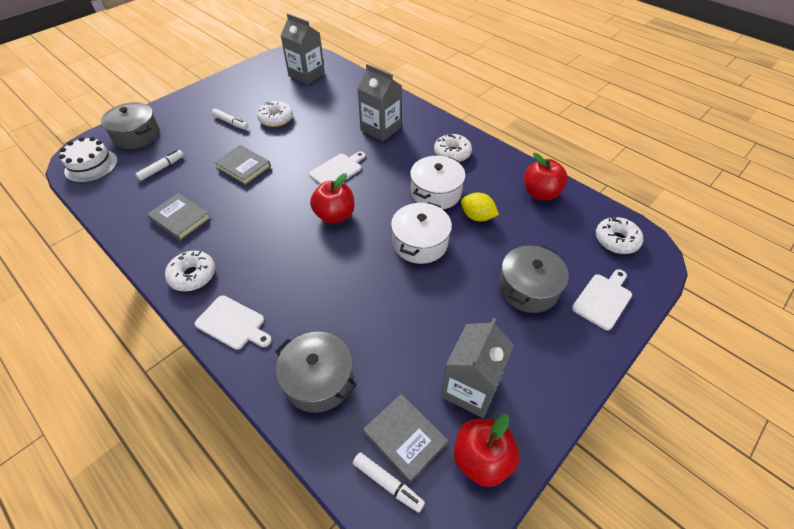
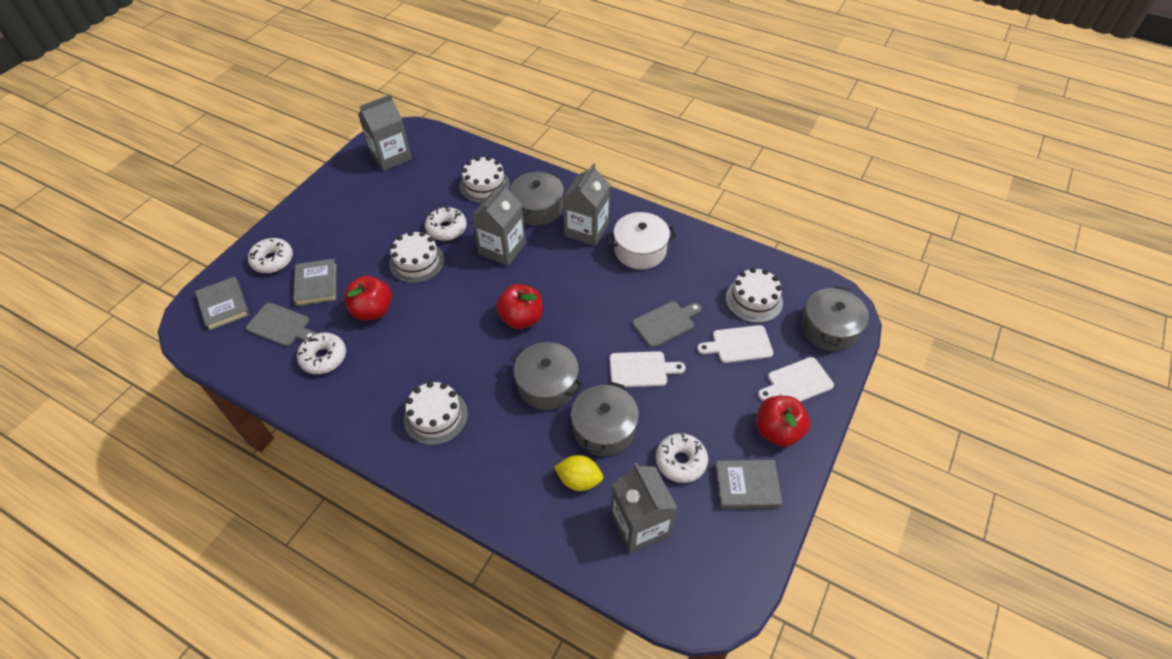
grey carton: [280,13,325,84] [357,64,402,141] [440,318,514,418] = 3 -> [358,94,412,171] [471,182,526,266] [563,163,611,246] [611,463,678,553] = 4
grey cutting board: none = 0 -> [246,303,316,346] [633,302,701,348] = 2
grey pot: [101,102,160,149] [275,332,357,413] [499,246,569,313] = 3 -> [510,172,564,226] [511,342,583,410] [571,381,639,456] [801,286,869,352] = 4
white cake: [59,137,118,183] = 1 -> [389,231,445,283] [404,381,468,445] [460,156,510,203] [726,268,783,323] = 4
white marker: [135,150,184,181] [211,109,248,130] [353,452,425,513] = 3 -> none = 0
white pot: [391,202,452,264] [410,156,466,209] = 2 -> [607,212,676,269] = 1

